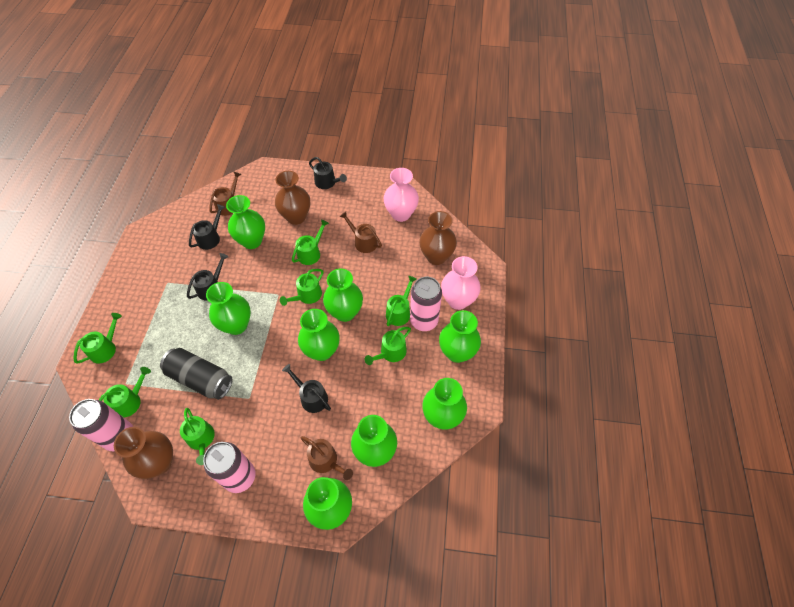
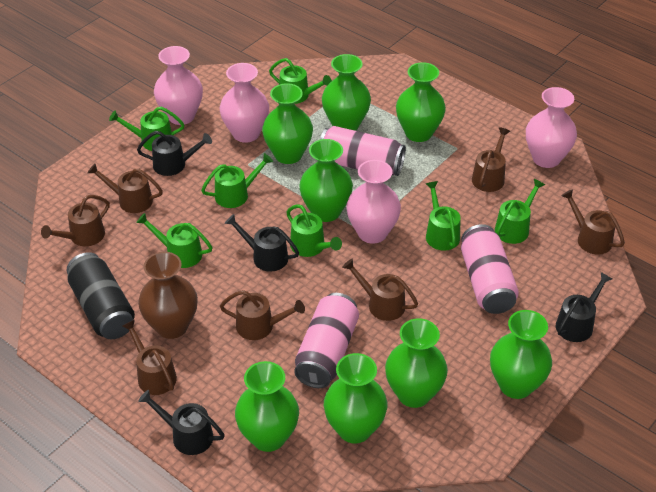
brown vase: [114,427,173,479] [275,171,310,225] [419,211,457,265] = 3 -> [138,252,198,339] = 1
brown watering can: [209,171,242,216] [301,436,353,480] [339,212,382,253] = 3 -> [41,195,110,246] [87,163,163,213] [122,319,177,395] [220,290,305,340] [342,258,418,321] [472,127,510,192] [561,189,625,255] = 7
pink vase: [384,168,419,222] [441,256,481,310] = 2 -> [154,46,203,125] [220,63,269,143] [346,160,401,244] [526,87,577,168] = 4

